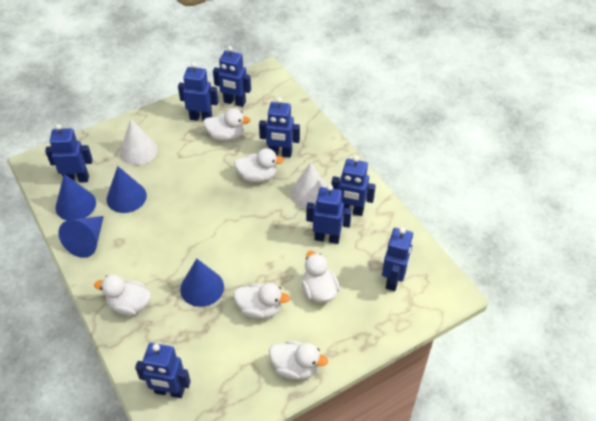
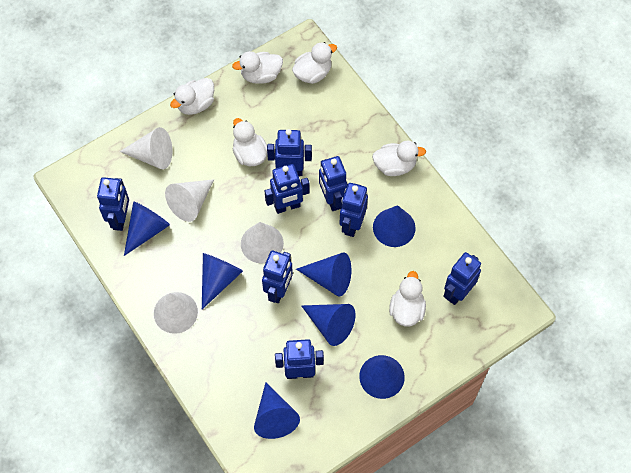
blue cone: [55,174,96,221] [58,216,104,258] [106,166,147,213] [180,258,224,307] = 4 -> [124,202,170,256] [202,253,243,309] [254,383,300,439] [296,252,351,297] [301,304,356,346] [359,355,405,399] [373,205,416,247] = 7
white cone: [119,119,158,165] [290,162,327,209] = 2 -> [119,127,173,169] [154,292,198,334] [165,179,214,222] [241,222,284,264] = 4

